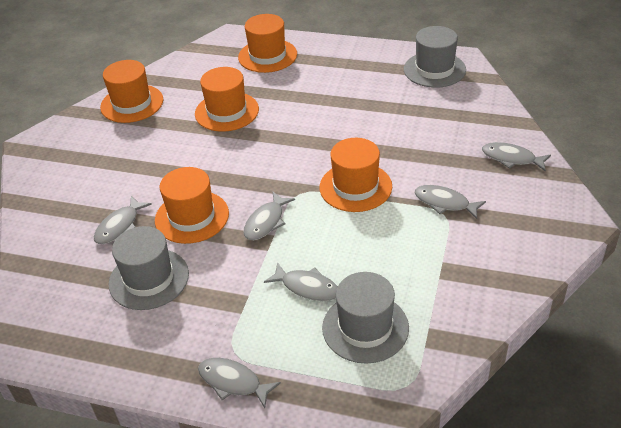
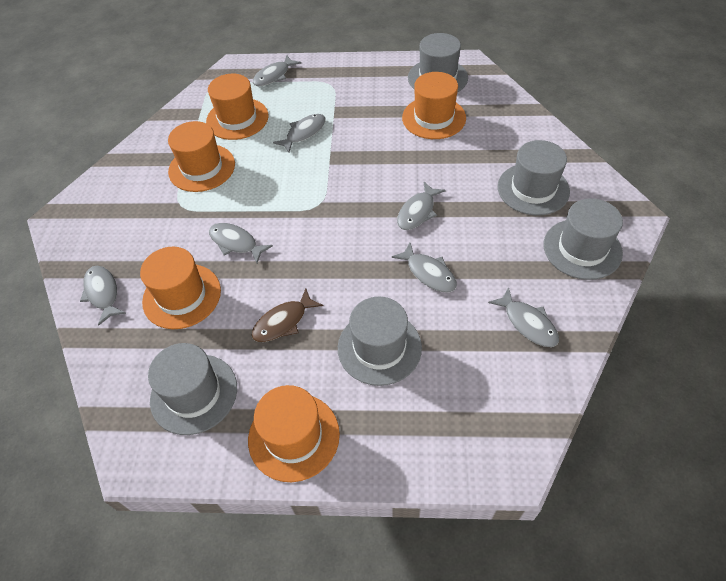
brown fish: none = 0 -> [251,288,323,342] = 1
grey fish: [94,196,152,244] [198,358,281,408] [244,192,295,240] [264,262,338,301] [415,185,486,219] [482,142,551,172] = 6 -> [80,266,126,326] [209,223,273,263] [253,55,301,86] [273,114,326,152] [391,243,457,292] [397,182,446,230] [488,287,559,347] = 7
grey hat: [109,226,189,310] [322,272,409,364] [404,26,466,88] = 3 -> [148,343,237,435] [338,297,422,386] [408,33,468,92] [497,140,570,215] [544,198,623,280] = 5

